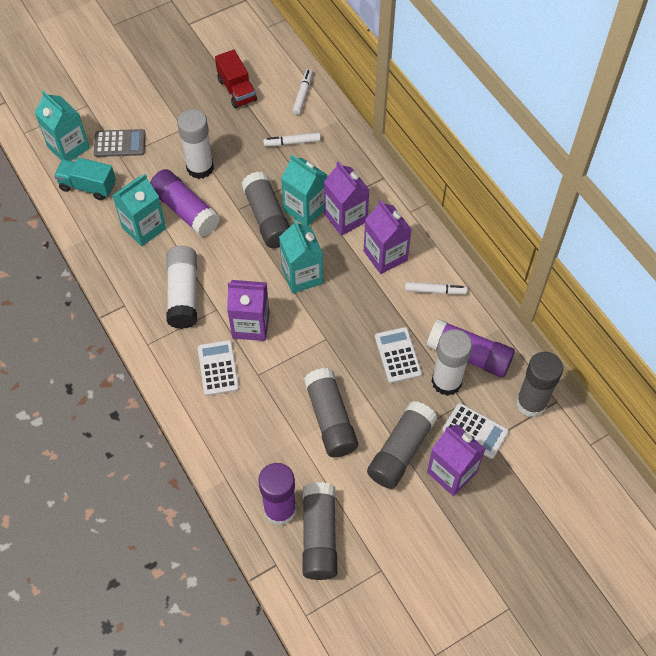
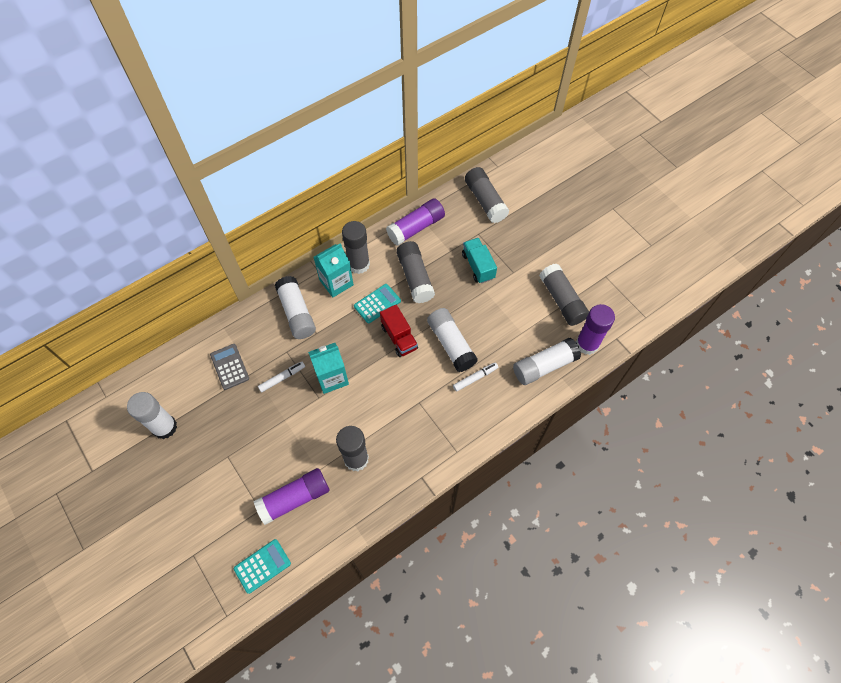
purple carton: [227,280,270,341] [324,161,370,236] [364,200,412,274] [427,424,485,496] = 4 -> none = 0
turquoise calculator: none = 0 -> [234,539,291,594] [354,284,401,323] = 2
turquoise carton: [35,91,90,161] [112,174,166,247] [279,219,323,293] [281,155,327,226] = 4 -> [308,343,349,394] [314,243,354,297] = 2
white calculator: [198,340,239,396] [375,327,422,383] [442,403,509,459] = 3 -> none = 0
white glue stick: [166,246,197,329] [177,109,214,179] [431,329,472,396] = 3 -> [127,392,177,439] [275,276,316,339] [427,308,478,372] [513,338,581,385] = 4
white marker: [263,132,321,146] [292,69,313,115] [405,282,467,295] = 3 -> [258,362,305,393] [453,362,498,392] = 2

